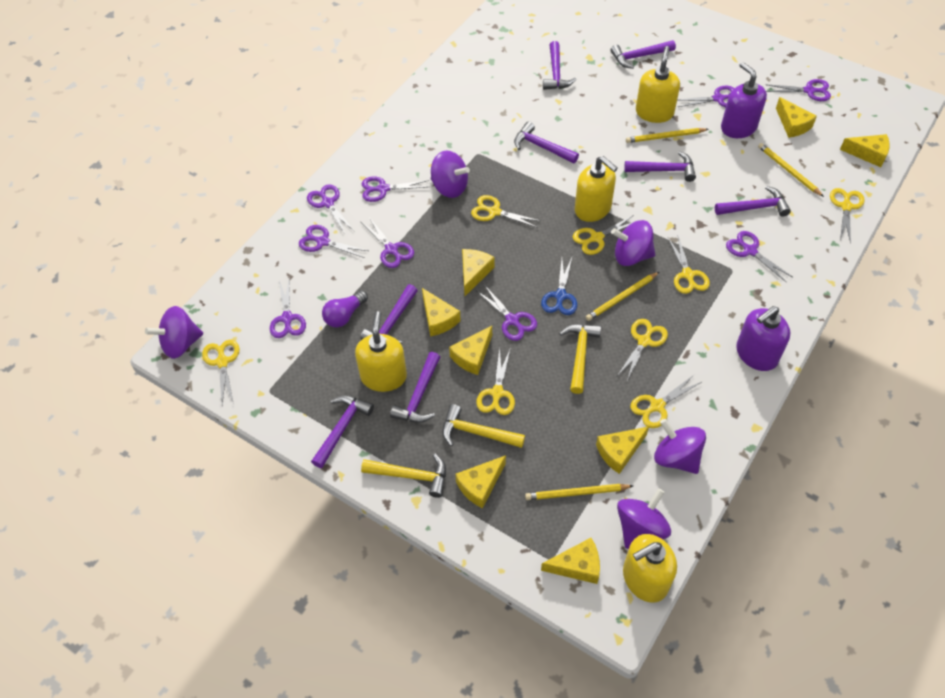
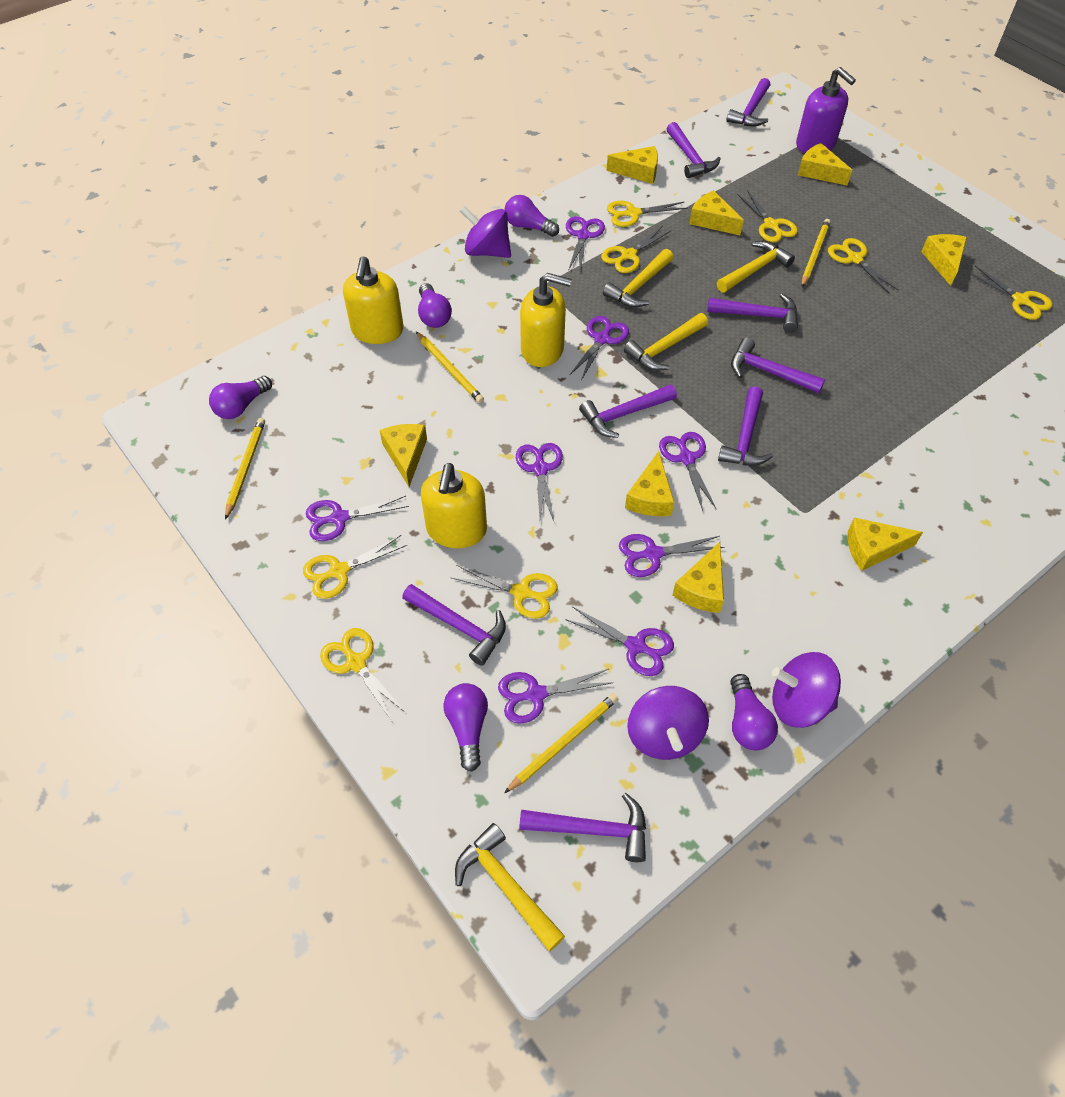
blue scissors: [541,258,577,315] = 1 -> none = 0
purple light bulb: [322,290,368,328] = 1 -> [209,376,272,419] [418,283,452,328] [444,683,488,772] [505,195,559,237] [730,674,778,750] = 5
purple scissors: [270,280,306,338] [299,225,369,258] [307,184,354,234] [361,217,414,268] [362,176,429,202] [477,286,537,341] [678,85,735,107] [726,231,792,282] [765,79,831,101] = 9 -> [306,496,409,541] [498,669,614,724] [516,443,563,521] [565,607,674,676] [566,216,605,272] [569,316,629,380] [619,534,725,577] [659,432,716,511] = 8
purple soap dispenser: [721,62,767,138] [736,306,791,371] = 2 -> [796,67,856,153] = 1
purple spinning top: [145,306,203,359] [431,150,470,198] [611,220,655,266] [617,488,671,549] [654,419,706,474] = 5 -> [460,206,511,258] [627,686,709,760] [772,652,841,728] = 3
yellow hammer: [361,454,446,498] [442,404,525,448] [559,324,601,394] = 3 -> [455,823,565,951] [603,249,674,308] [624,313,708,371] [717,241,795,293] = 4
yellow soap dispenser: [355,311,407,392] [575,156,618,222] [623,534,677,603] [636,46,680,123] = 4 -> [343,256,403,344] [421,463,487,548] [520,273,572,367] = 3

